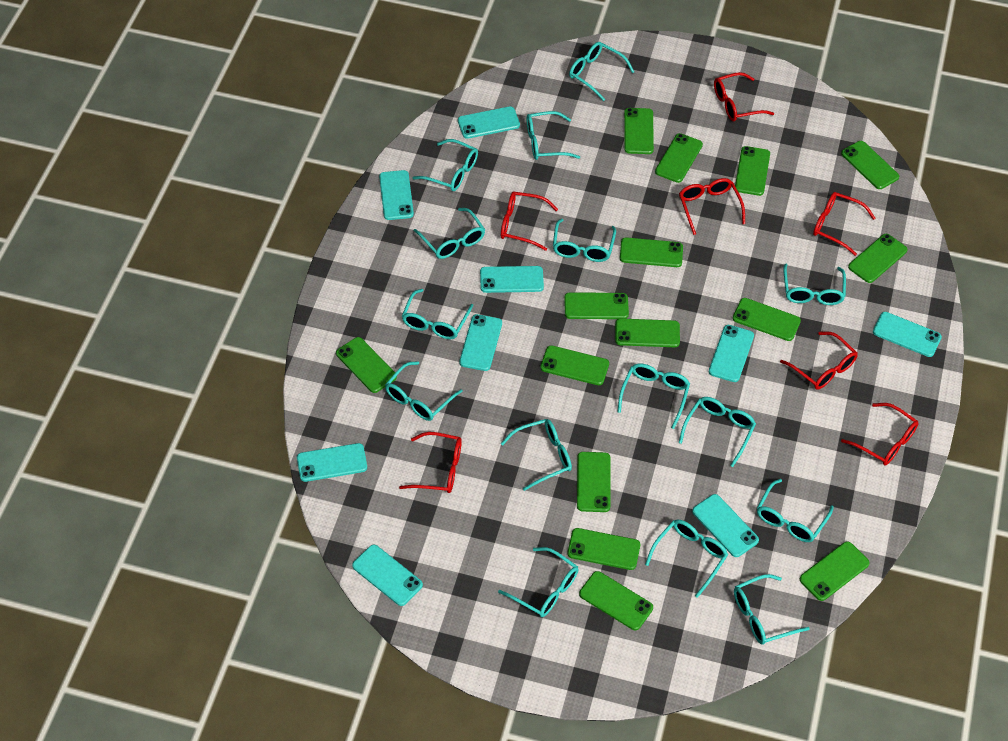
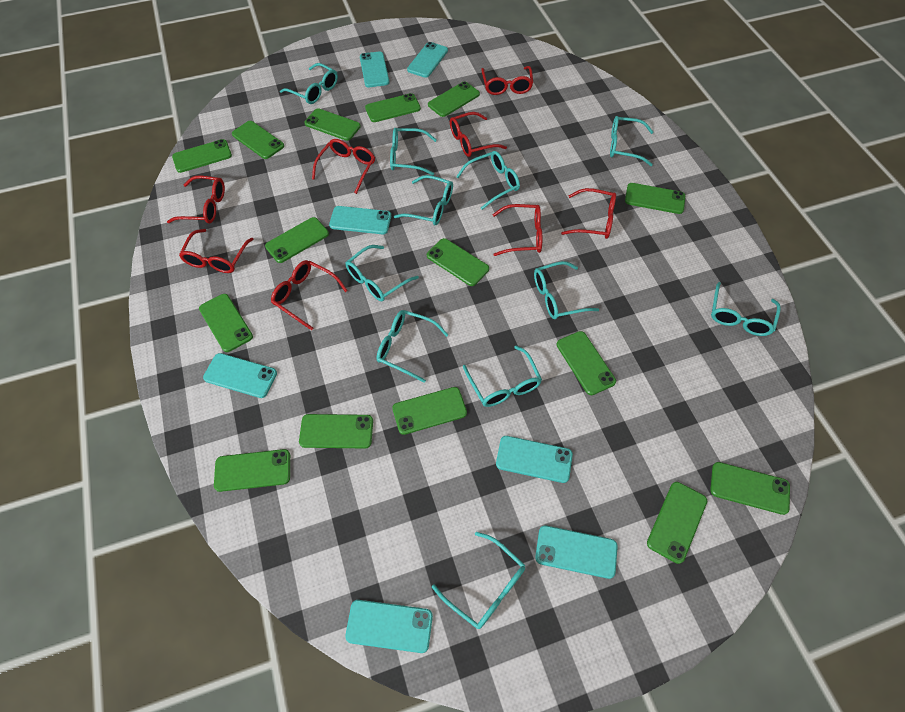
red glasses: [399,432,462,493] [501,191,558,251] [679,178,745,235] [714,72,774,121] [780,332,858,390] [813,192,875,256] [841,403,919,466] = 7 -> [167,176,225,223] [179,229,253,273] [271,260,348,330] [312,139,375,194] [450,112,507,157] [481,66,533,95] [492,204,542,256] [561,188,616,239] = 8
turquoise glasses: [385,361,463,421] [402,289,473,339] [413,139,478,191] [414,208,485,259] [498,547,578,617] [501,419,572,491] [526,111,580,160] [553,219,616,262] [569,42,634,101] [617,364,690,429] [645,520,728,598] [679,397,756,467] [734,574,810,645] [757,479,834,542] [783,263,846,305] = 15 -> [280,63,338,104] [345,245,419,301] [377,310,448,383] [390,128,437,175] [394,175,453,225] [432,532,525,629] [456,151,520,210] [463,346,542,407] [534,261,599,319] [610,116,653,166] [711,282,781,336] = 11
turquoise phone: [297,443,367,482] [352,545,423,606] [379,170,414,220] [458,106,520,139] [459,314,502,371] [480,266,544,293] [692,494,759,557] [709,325,754,382] [873,312,942,357] = 9 -> [203,353,277,398] [329,206,391,234] [345,600,433,653] [360,51,389,87] [407,42,448,78] [496,436,573,483] [535,526,618,579] = 7

